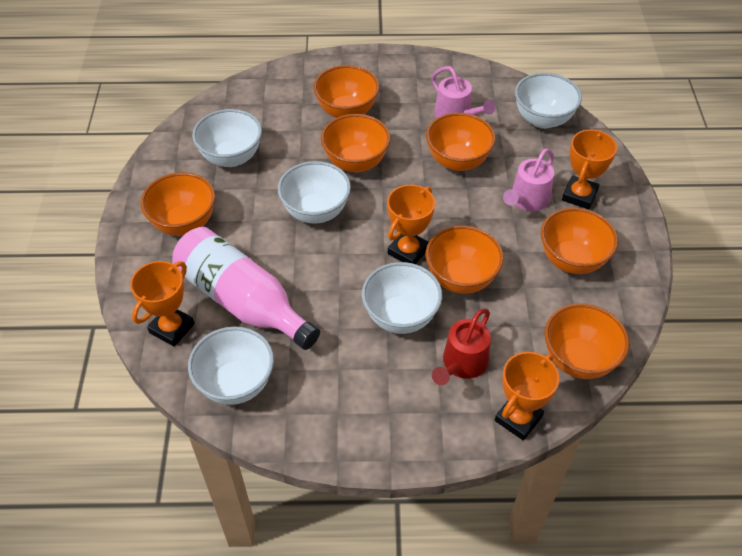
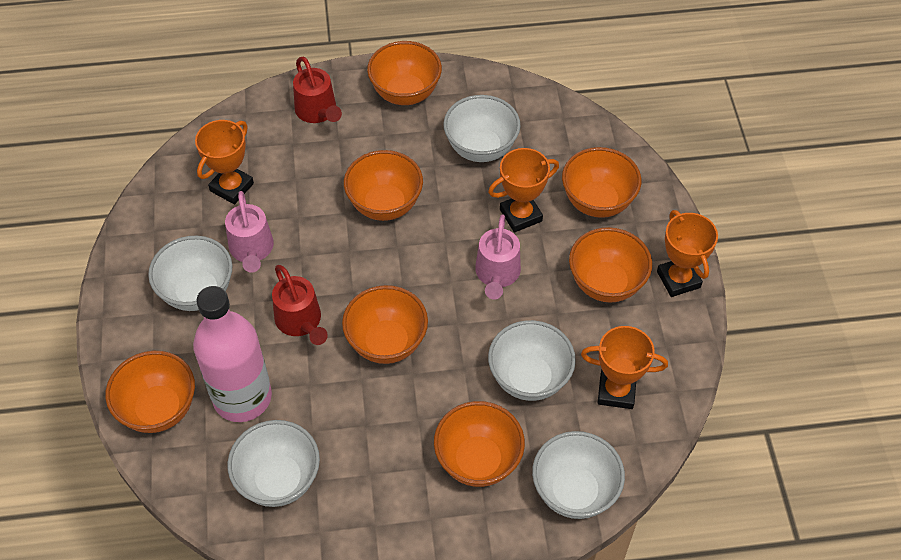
red watering can: [432,308,491,385] = 1 -> [272,265,328,345] [293,57,342,123] = 2

